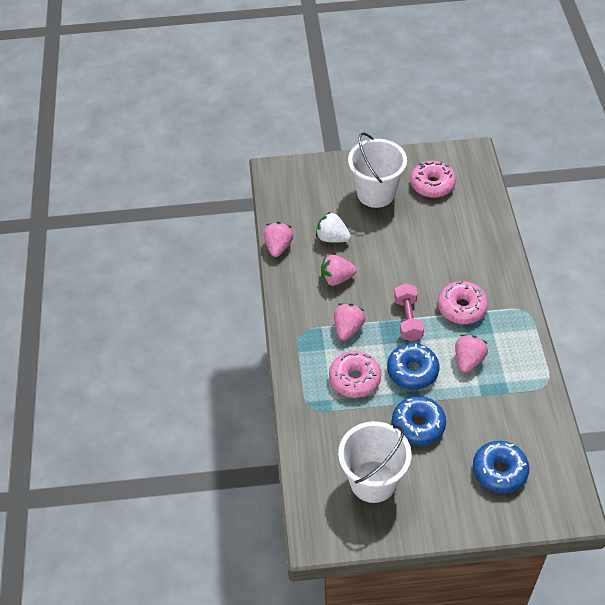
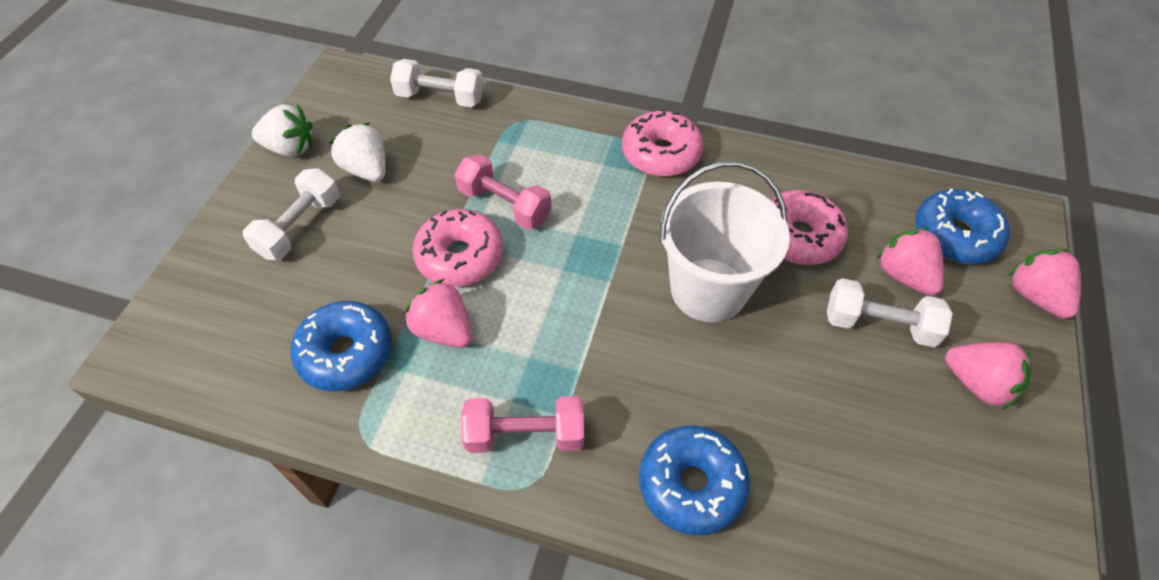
pink dumbbell: [394,283,424,341] = 1 -> [454,154,551,230] [461,396,584,453] = 2
white bucket: [338,421,412,503] [348,132,407,208] = 2 -> [660,161,790,322] = 1
white dumbbell: none = 0 -> [243,168,340,260] [390,59,483,107] [827,278,953,347] = 3
white strawberry: [316,211,351,243] = 1 -> [252,104,313,157] [329,122,386,182] = 2

